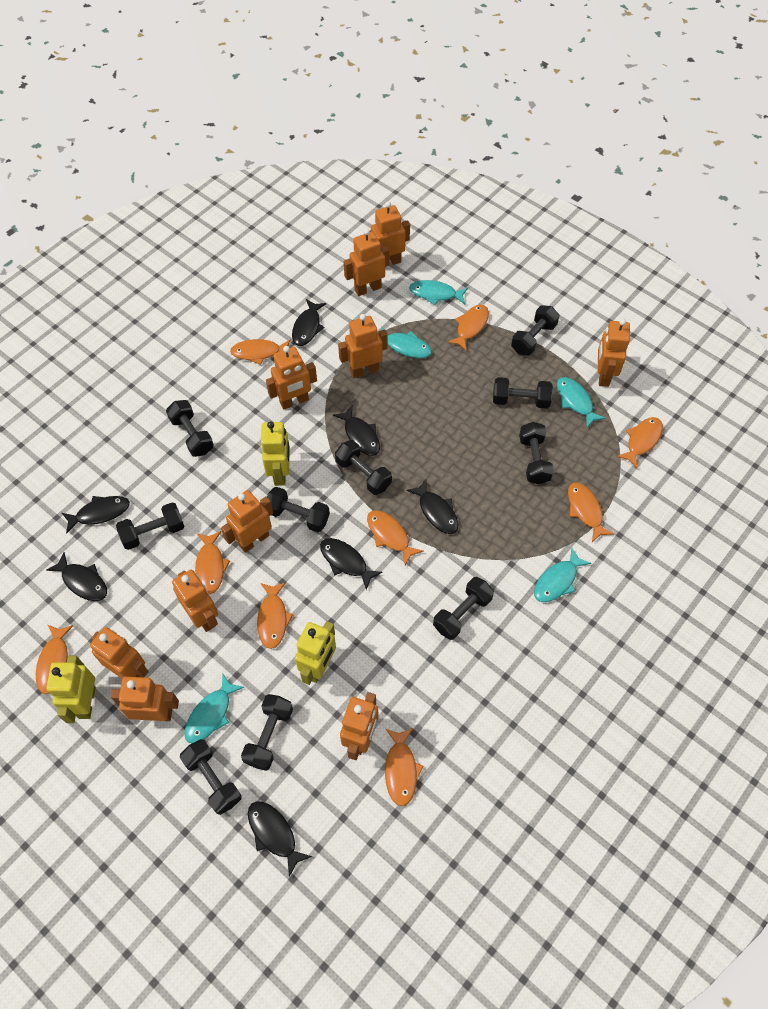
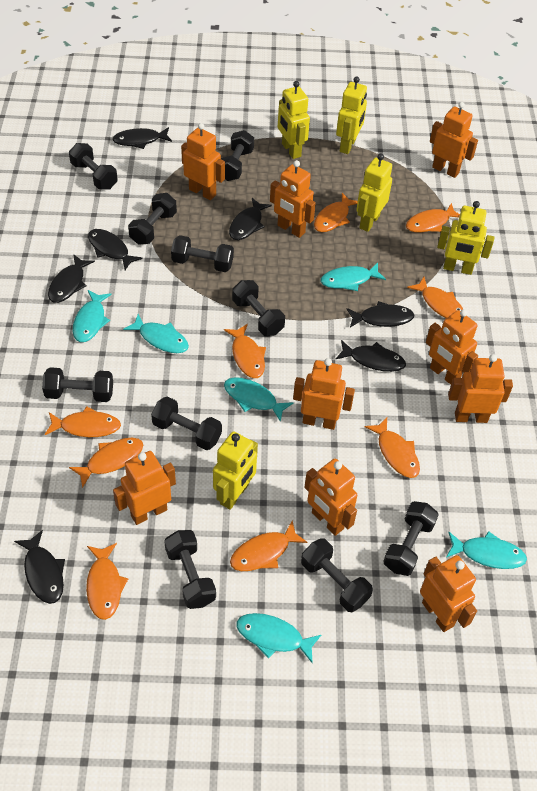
orange robot: [90,627,149,679] [111,677,179,721] [172,570,218,632] [221,490,273,553] [266,346,317,410] [338,314,388,378] [340,692,378,760] [344,229,389,296] [370,201,410,265] [598,319,630,387] = 10 -> [113,451,176,525] [181,123,225,200] [270,160,316,238] [293,358,355,430] [304,458,357,536] [420,555,477,632] [426,309,478,385] [430,102,478,178] [448,354,513,423] = 9
turquoise fish: [184,674,244,743] [381,326,432,358] [409,280,468,305] [534,548,591,602] [557,377,606,428] = 5 -> [73,290,111,342] [123,314,189,353] [224,377,293,422] [236,613,321,663] [321,263,386,291] [446,531,527,569] = 6
yellow robot: [46,656,96,723] [261,421,290,486] [295,621,336,685] = 3 -> [213,431,258,510] [278,81,310,159] [336,76,367,154] [356,154,392,232] [437,201,494,275] = 5

